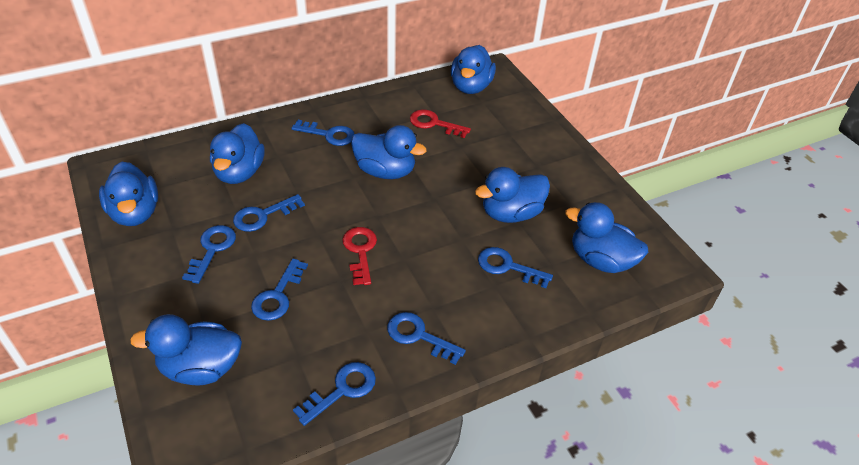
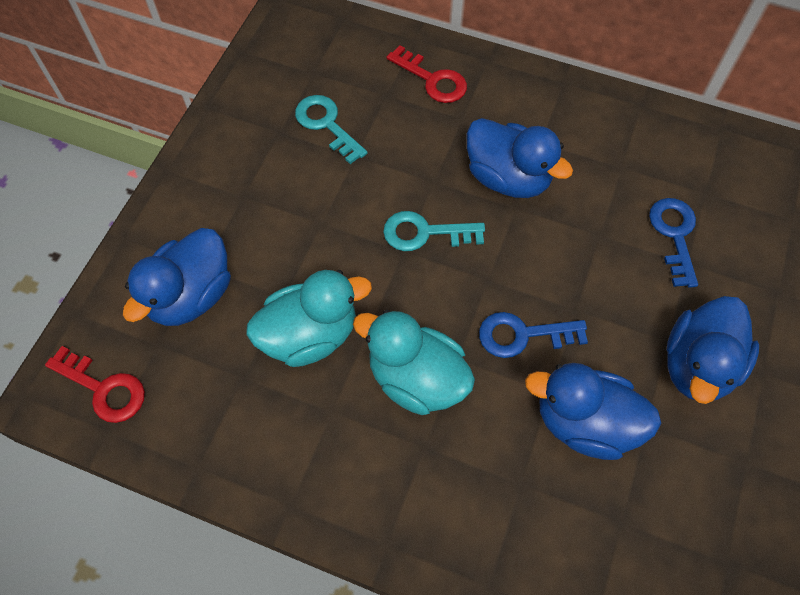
blue duck: [99,162,158,226] [130,314,242,385] [210,123,265,184] [351,125,427,179] [451,45,496,94] [475,167,550,223] [565,202,648,273] = 7 -> [123,228,231,326] [467,118,573,198] [525,363,662,460] [667,296,759,404] = 4
blue key: [182,225,236,284] [233,194,305,232] [251,258,308,321] [291,120,354,146] [293,362,376,426] [387,312,466,365] [478,247,553,288] = 7 -> [479,312,588,358] [649,198,698,288] = 2
turquoise duck: none = 0 -> [246,270,372,367] [353,310,475,415] = 2
turquoise key: none = 0 -> [295,95,368,164] [383,211,485,251] = 2

